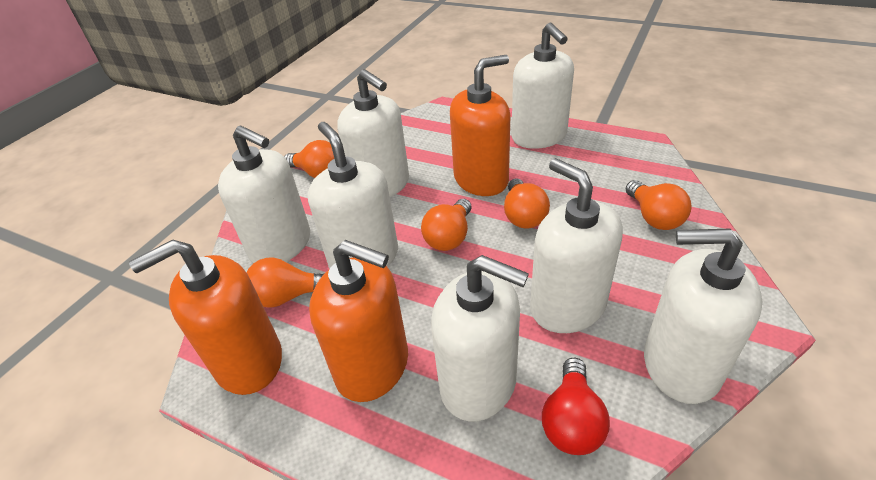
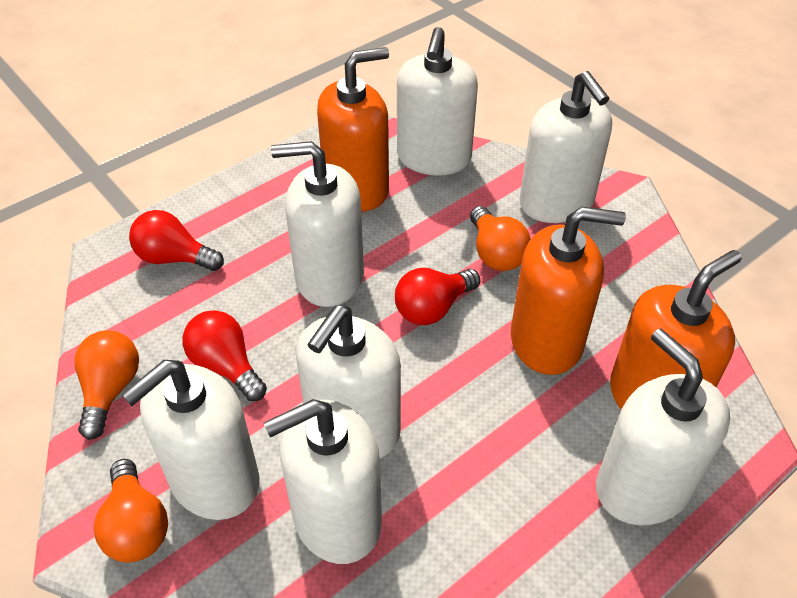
orange light bulb: [246,258,325,308] [284,140,334,178] [421,199,472,251] [504,178,550,229] [626,180,691,230] = 5 -> [75,331,139,440] [94,459,168,562] [470,206,530,271] = 3
red light bulb: [542,358,610,455] = 1 -> [129,210,224,271] [183,310,267,401] [395,268,480,325] = 3

